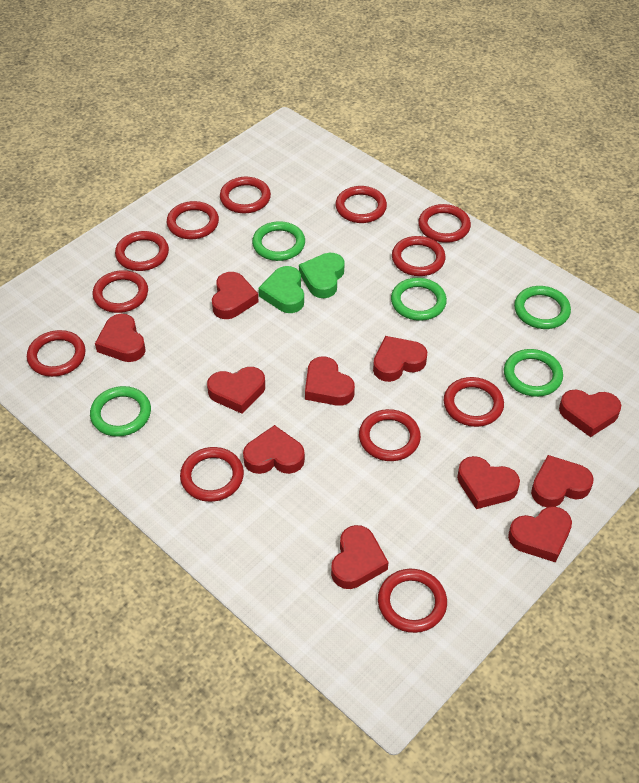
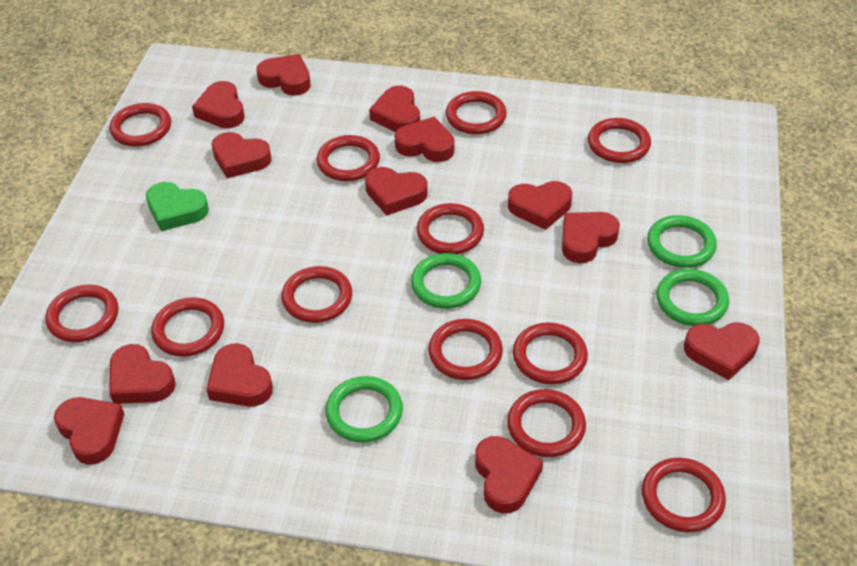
green heart: [259,266,304,313] [299,253,345,298] = 2 -> [146,182,209,231] = 1
green ring: [90,386,151,437] [252,221,305,261] [391,278,447,321] [504,349,563,397] [514,286,571,329] = 5 -> [325,376,403,443] [411,253,481,309] [647,215,717,268] [656,269,729,326] = 4
red heart: [95,314,146,362] [207,367,265,414] [212,272,259,319] [243,425,305,474] [305,356,355,406] [331,525,389,589] [373,336,427,382] [457,456,520,509] [508,506,572,562] [531,455,594,507] [559,390,621,437] = 11 -> [54,397,124,465] [109,344,176,404] [192,81,245,128] [206,343,273,407] [211,132,272,178] [257,54,311,96] [365,167,428,215] [369,86,420,132] [395,117,454,162] [475,436,543,513] [508,181,572,230] [562,212,620,263] [684,322,760,380] = 13

